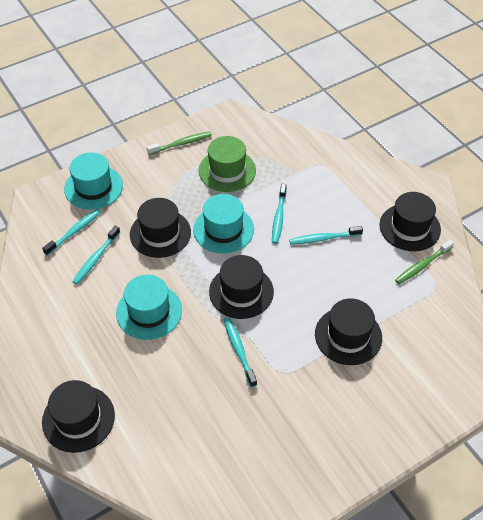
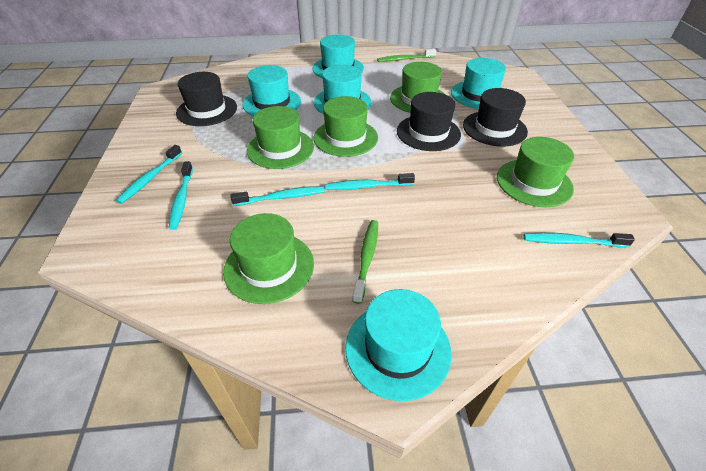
black hat: [42,380,115,453] [130,198,191,258] [209,255,274,319] [315,298,382,365] [379,192,441,251] = 5 -> [176,72,237,126] [397,92,461,151] [463,88,528,146] = 3
green hat: [199,136,256,192] = 1 -> [223,213,314,304] [247,106,314,169] [314,96,378,157] [390,62,444,113] [497,137,574,207] = 5
turquoise hat: [64,153,123,210] [116,275,182,340] [193,194,254,254] = 3 -> [243,65,301,116] [313,34,364,78] [314,65,371,114] [345,289,452,401] [451,58,506,109] = 5

